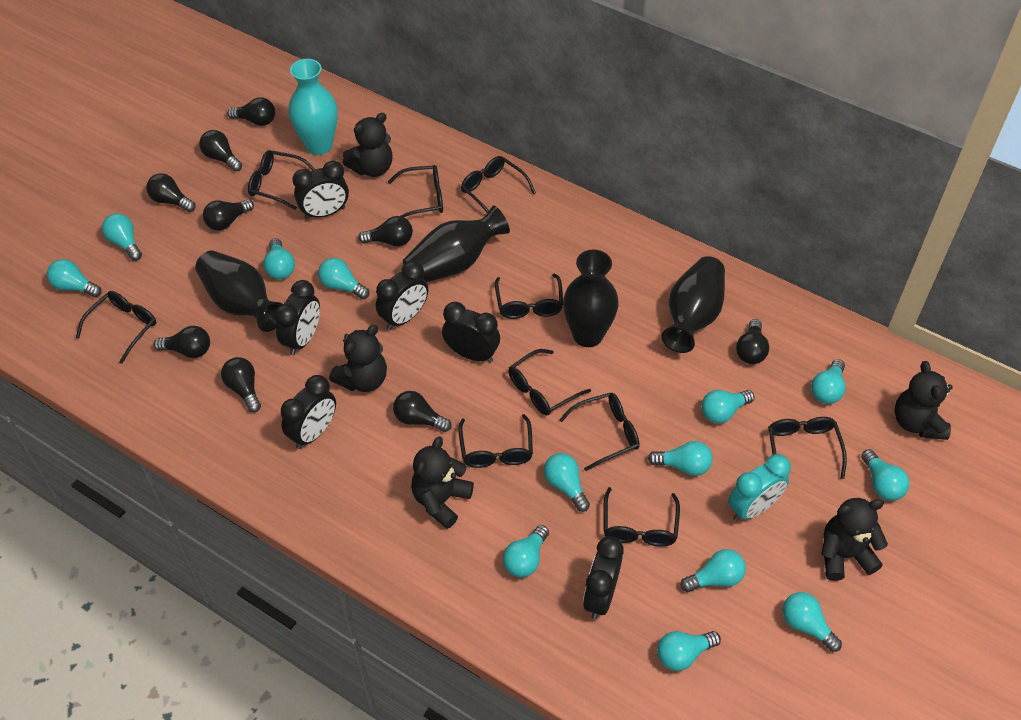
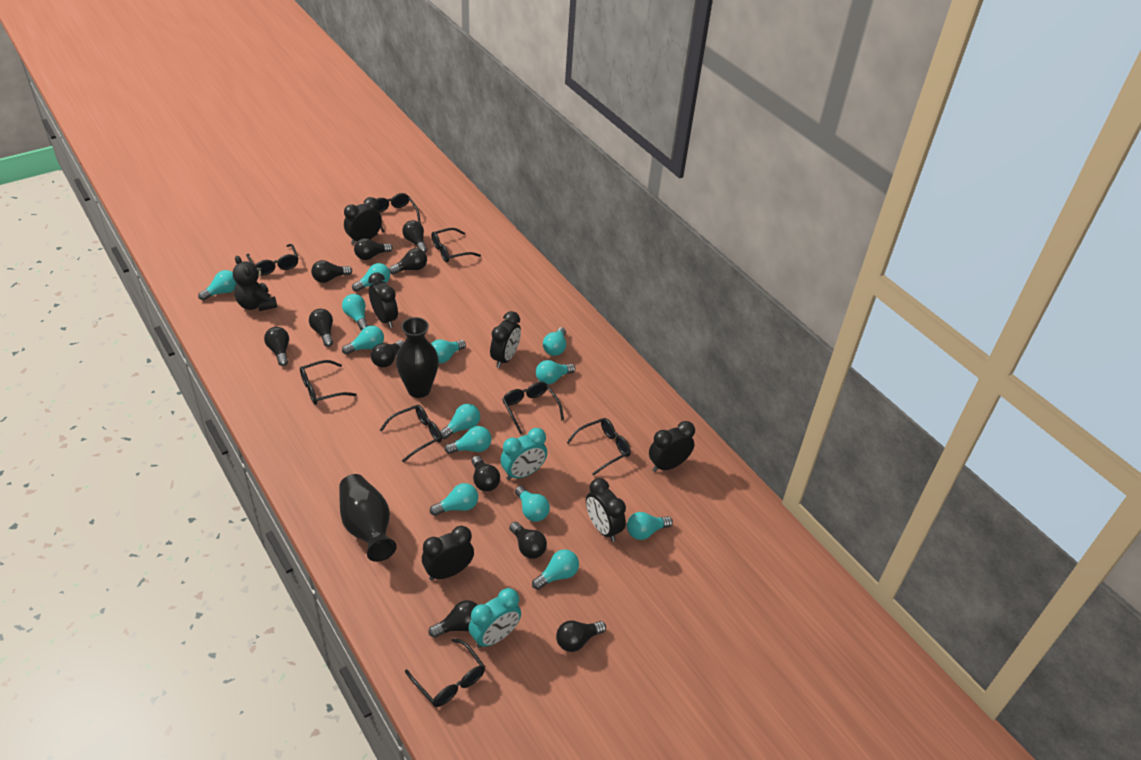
black glasses: [76,291,156,364] [248,150,315,210] [388,165,443,217] [458,414,533,468] [461,156,536,213] [495,273,563,319] [508,349,591,416] [559,393,639,471] [603,487,680,547] [768,417,847,479] = 10 -> [246,244,298,275] [300,360,357,405] [376,193,421,232] [380,405,442,462] [405,638,485,707] [431,228,481,263] [502,382,564,434] [567,418,631,476] = 8
black light bulb: [146,173,196,212] [154,326,210,358] [199,130,242,172] [203,199,254,231] [221,357,261,412] [227,97,275,126] [358,216,413,246] [393,391,452,432] [736,319,769,364] = 9 -> [264,327,289,366] [309,309,333,347] [311,260,352,283] [354,238,393,260] [371,340,404,368] [389,248,427,275] [402,220,427,253] [429,600,477,638] [472,456,500,491] [509,522,547,559] [556,620,606,652] = 11
black teddy bear: [329,325,387,392] [343,113,393,177] [411,437,474,529] [821,498,888,581] [894,361,953,440] = 5 -> [233,256,277,311] = 1
black vase: [195,250,283,332] [403,205,510,282] [563,250,619,347] [662,256,725,353] = 4 -> [339,474,397,562] [396,317,439,398] = 2
turquoise clock: [728,454,791,521] = 1 -> [469,588,521,648] [500,428,547,480] = 2
turquoise vase: [289,59,338,155] = 1 -> none = 0

